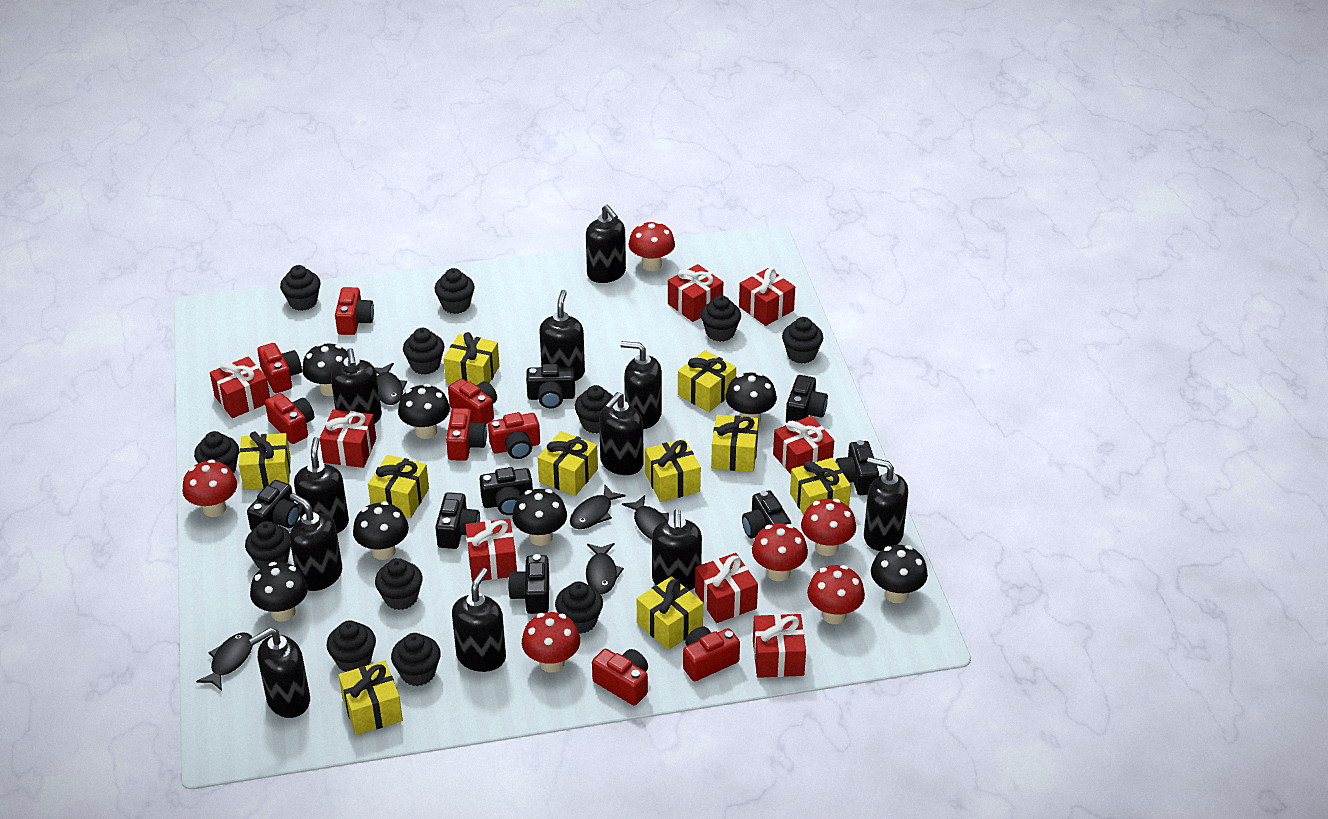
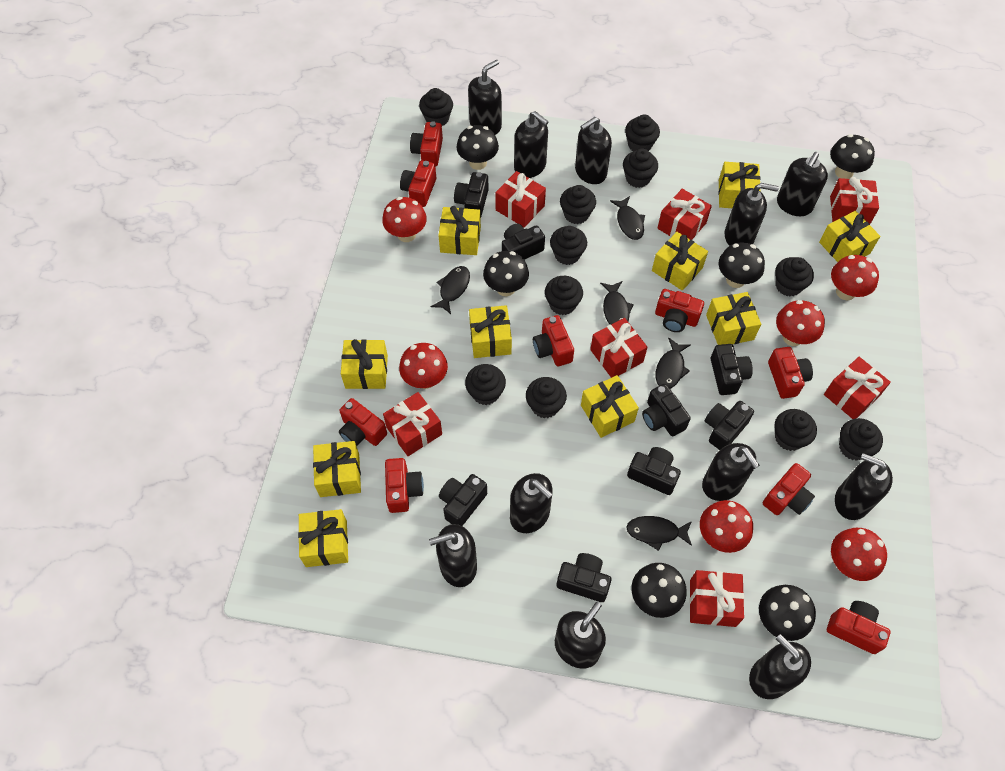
black cupcake: [194,431,239,473] [245,521,291,569] [280,265,321,311] [326,620,376,672] [375,558,423,610] [391,633,441,686] [403,328,445,375] [434,268,475,314] [555,581,603,634] [575,385,613,434] [701,295,741,342] [782,317,823,364] = 12 -> [419,88,453,126] [465,364,506,405] [526,377,567,418] [545,276,583,315] [550,226,587,265] [560,185,596,224] [623,149,658,188] [625,115,660,151] [775,257,814,297] [775,409,817,451] [839,418,883,461] = 11
black mushroom: [250,562,308,621] [302,343,348,396] [353,501,409,560] [398,384,450,439] [512,489,567,546] [725,372,777,423] [871,545,928,603] = 7 -> [456,125,499,170] [483,251,529,296] [632,563,687,618] [719,242,765,288] [759,585,816,641] [830,134,875,179] = 6
red camera: [257,343,302,393] [265,393,314,444] [335,287,374,335] [446,408,487,461] [448,378,497,424] [488,412,540,459] [592,649,648,706] [683,626,740,681] = 8 -> [339,398,387,446] [385,458,424,513] [400,161,436,207] [410,121,443,167] [533,315,574,366] [655,289,704,332] [763,463,815,515] [768,347,813,399] [827,601,891,654] = 9
red gift: [210,356,270,418] [320,409,376,468] [465,519,517,582] [668,264,723,322] [695,553,758,623] [739,268,795,326] [753,614,806,678] [773,416,834,474] = 8 -> [383,392,442,456] [495,171,546,227] [590,318,648,378] [657,189,712,240] [689,570,744,627] [824,357,891,419] [830,177,879,224] = 7

